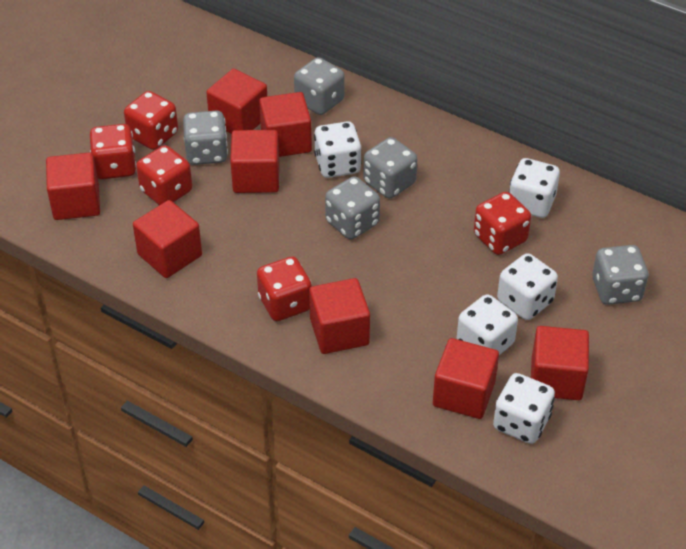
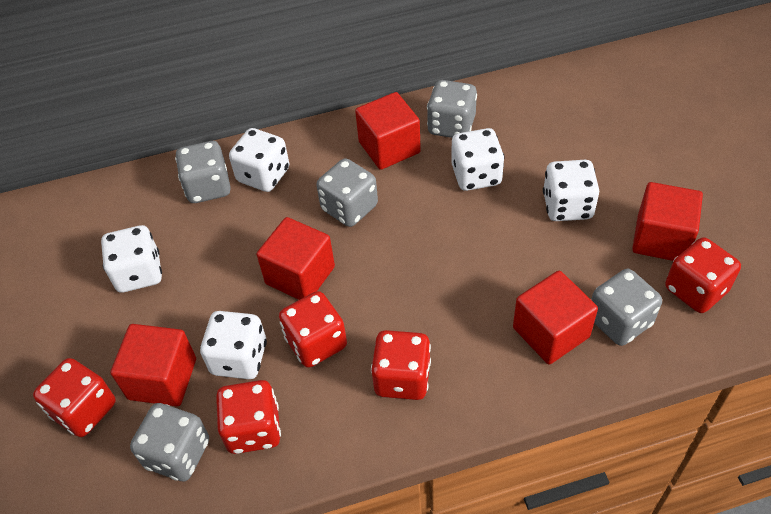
red cube: [46,152,100,220] [133,200,202,278] [206,69,267,134] [230,130,279,193] [259,92,312,157] [309,278,370,354] [433,338,499,419] [531,326,589,400] = 8 -> [110,324,196,406] [257,217,335,300] [355,92,421,170] [513,271,598,365] [632,182,703,261] = 5

